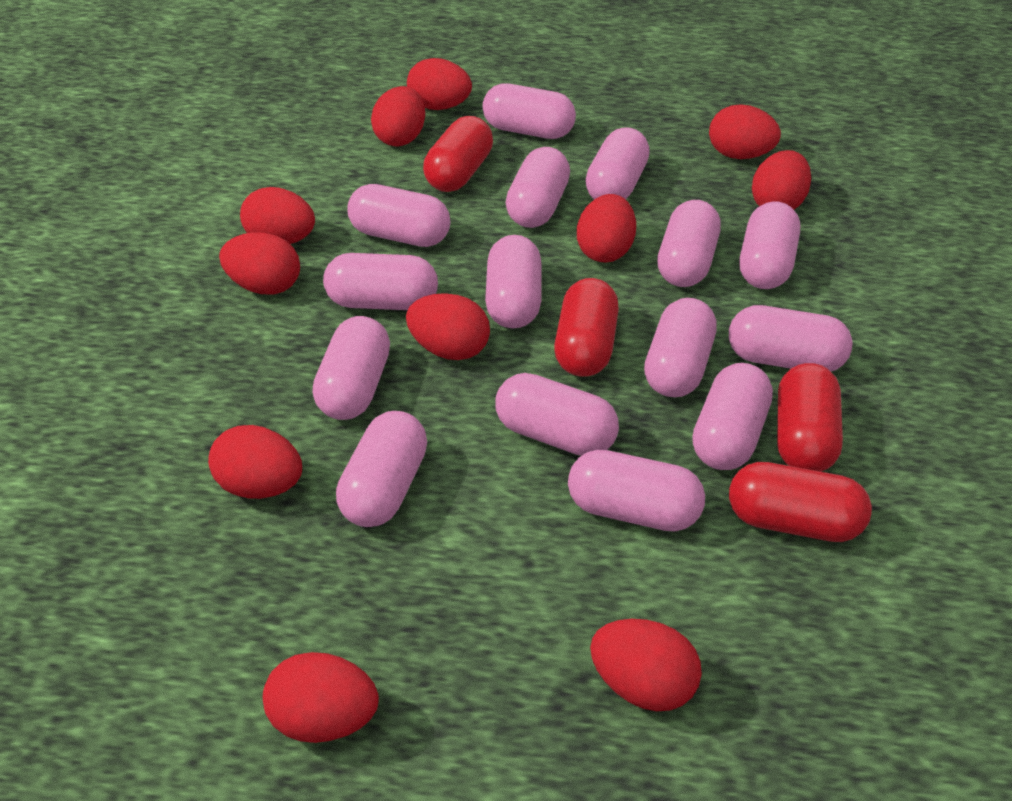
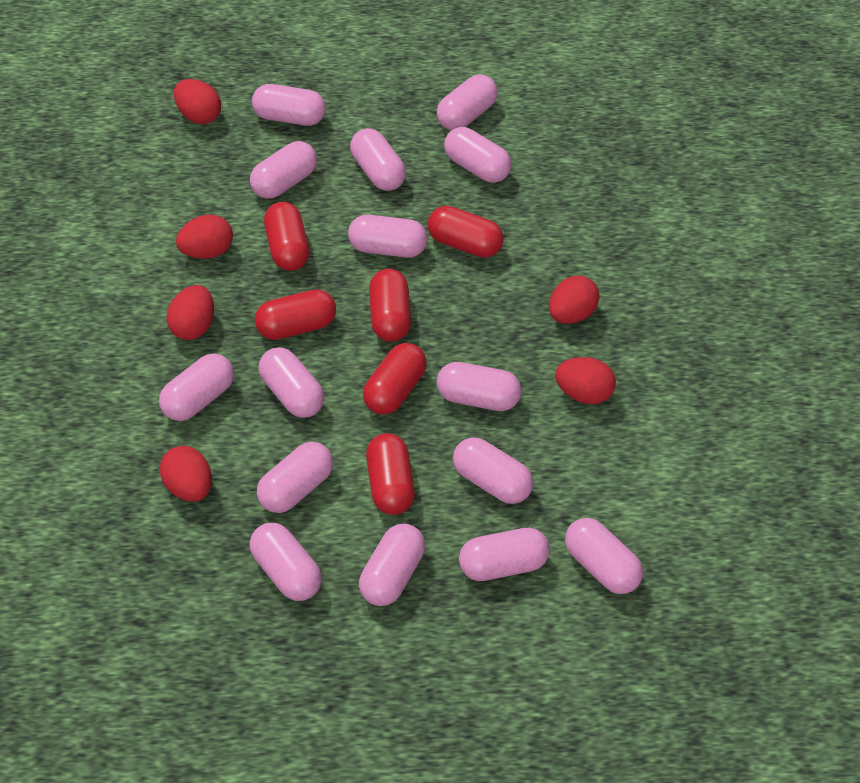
red capsule: [423,116,493,192] [554,278,619,377] [729,462,872,542] [777,363,843,472] = 4 -> [255,289,336,340] [264,202,309,271] [363,343,427,415] [366,433,415,515] [369,269,411,342] [428,206,504,258] = 6
red egg: [208,425,302,499] [219,232,300,294] [240,187,315,244] [263,652,379,743] [371,86,425,146] [406,293,490,360] [407,58,472,110] [577,194,636,262] [590,619,702,711] [709,104,781,159] [752,150,811,210] = 11 -> [160,446,212,502] [166,285,214,340] [174,79,221,124] [176,215,233,259] [549,276,600,324] [555,357,616,404] = 6

